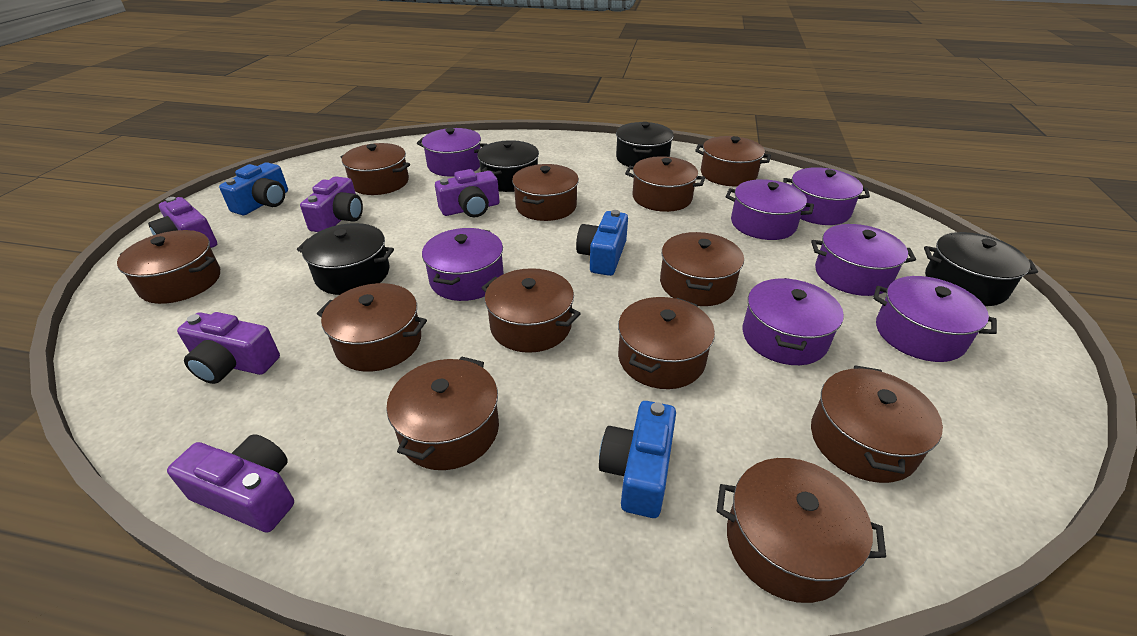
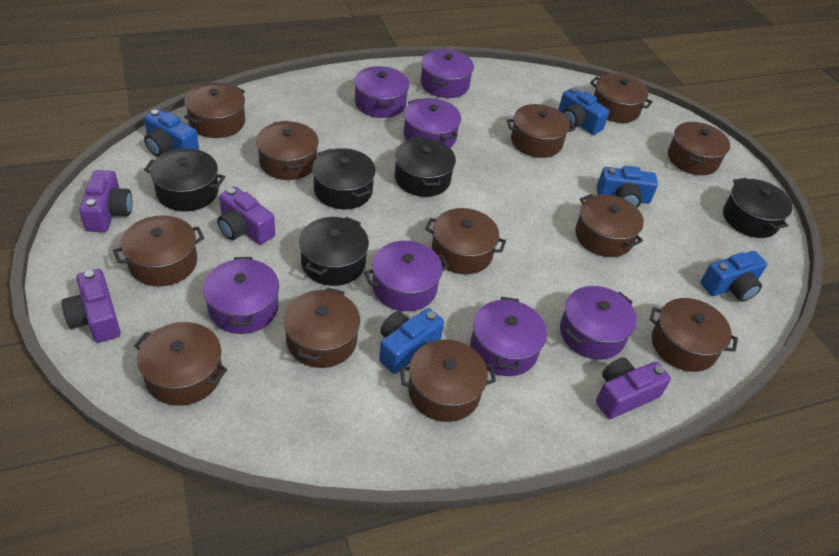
black pot: [297,223,394,295] [477,140,539,192] [616,122,674,167] [924,232,1038,306] = 4 -> [144,148,225,211] [299,217,369,286] [312,148,376,209] [395,137,456,197] [723,178,793,238] = 5
blue camera: [219,162,288,215] [576,210,628,276] [599,401,676,518] = 3 -> [144,109,199,157] [379,308,444,374] [558,88,609,135] [597,166,658,208] [700,251,767,302] = 5
purple camera: [148,197,217,248] [167,434,294,533] [177,312,280,384] [300,176,363,232] [435,169,500,217] = 5 -> [61,269,121,343] [79,170,132,232] [217,186,275,245] [596,357,671,419] = 4

